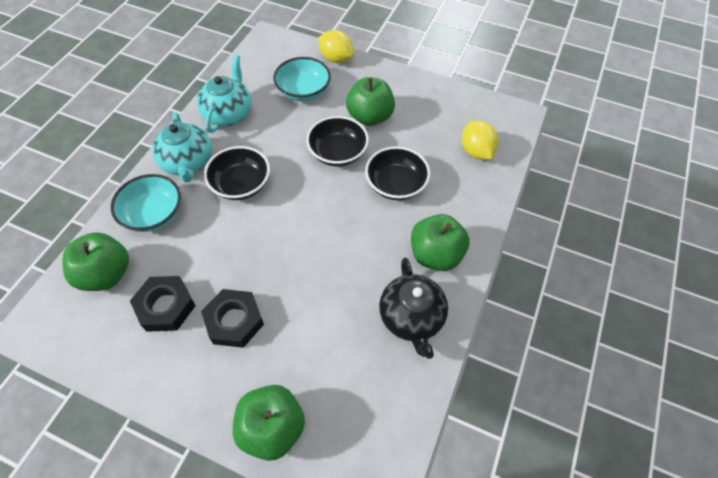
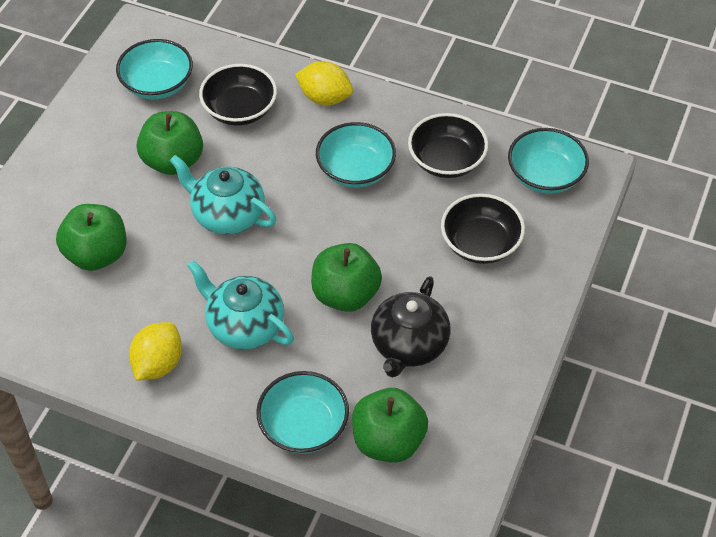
black nut: [130,276,196,332] [201,289,264,348] = 2 -> none = 0
turquoise bowl: [111,174,181,232] [273,57,331,101] = 2 -> [116,39,193,99] [256,371,349,454] [316,122,396,188] [508,128,589,194] = 4

